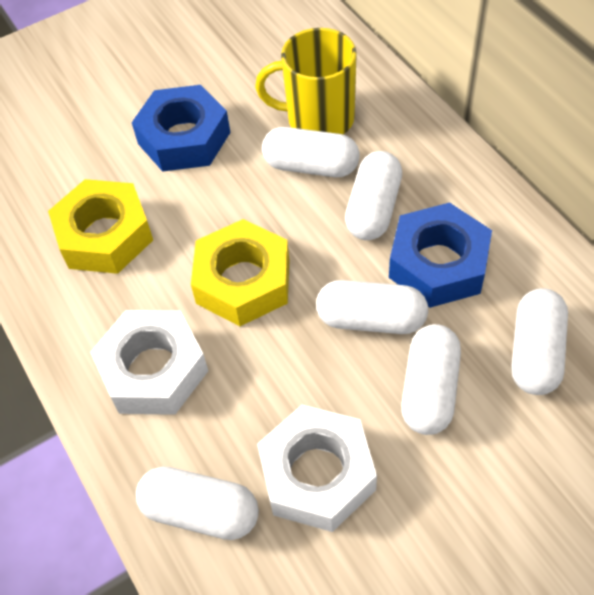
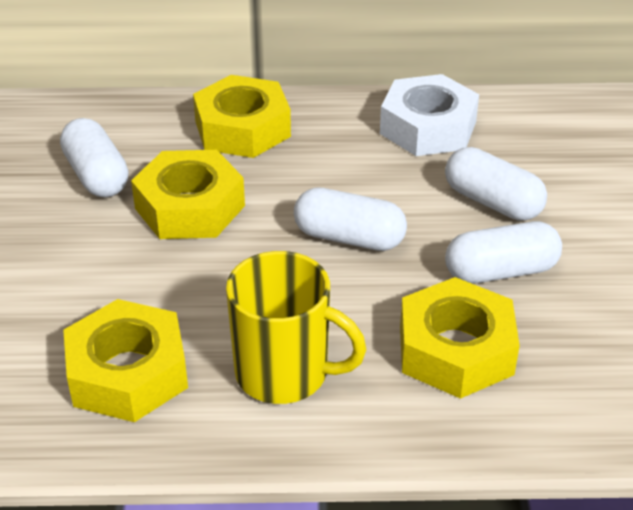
blue nut: [132,85,230,172] [389,203,492,308] = 2 -> none = 0
white capsule: [136,466,259,540] [262,127,360,177] [316,280,428,334] [345,151,402,240] [401,324,461,435] [512,288,568,395] = 6 -> [60,118,129,198] [294,187,407,251] [445,147,547,221] [445,221,562,284] = 4
white nut: [90,310,208,415] [257,405,377,532] = 2 -> [380,74,479,156] = 1
yellow nut: [48,179,153,274] [191,219,289,326] = 2 -> [63,299,188,422] [131,150,245,239] [193,75,291,158] [400,277,520,399] = 4

